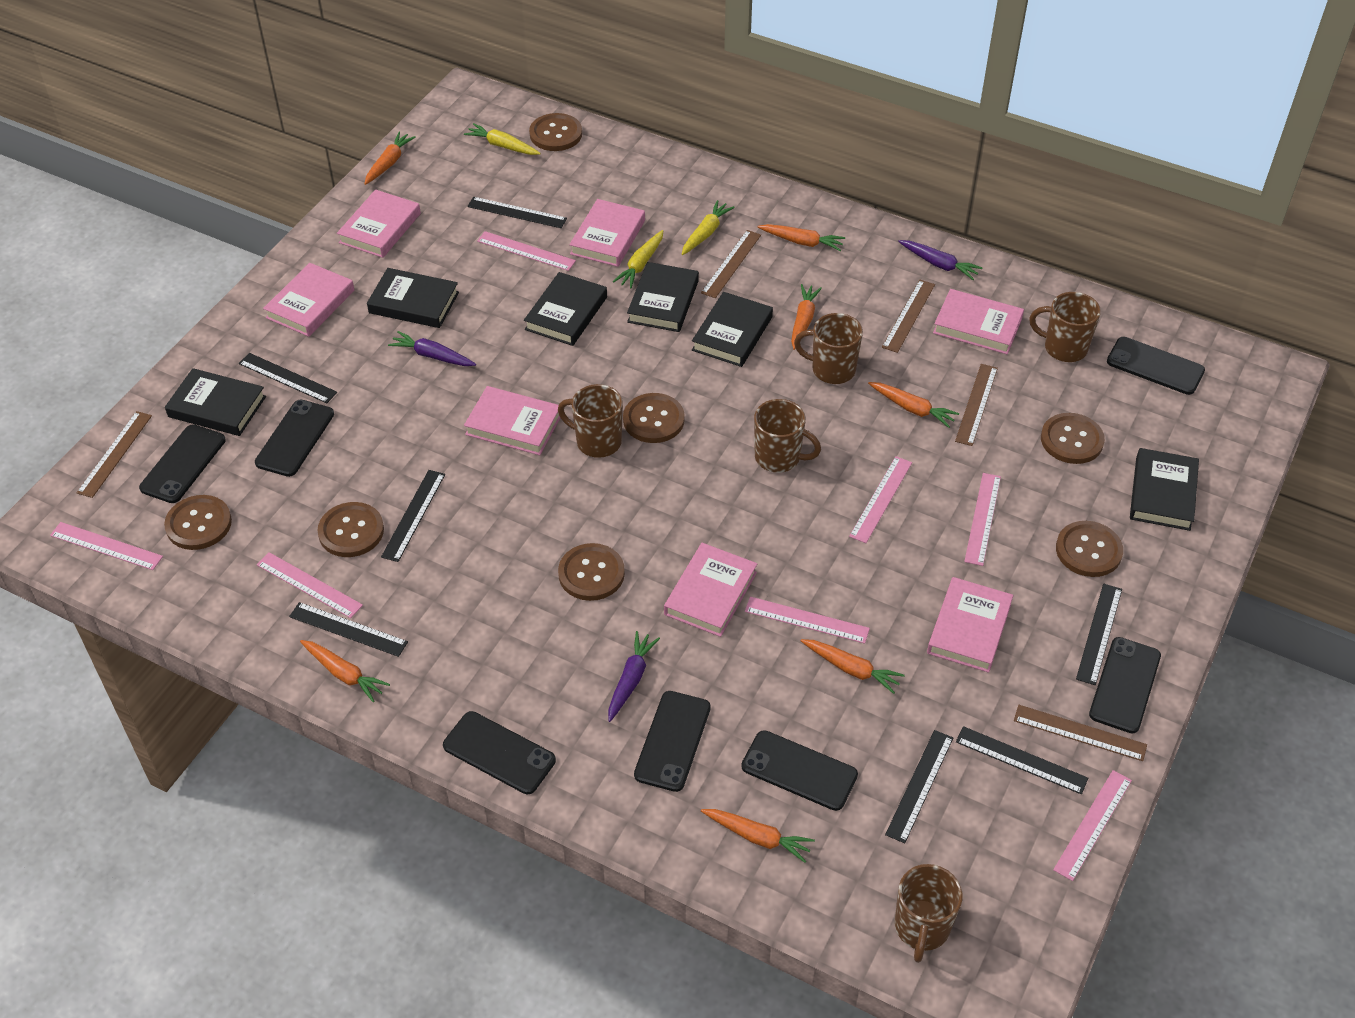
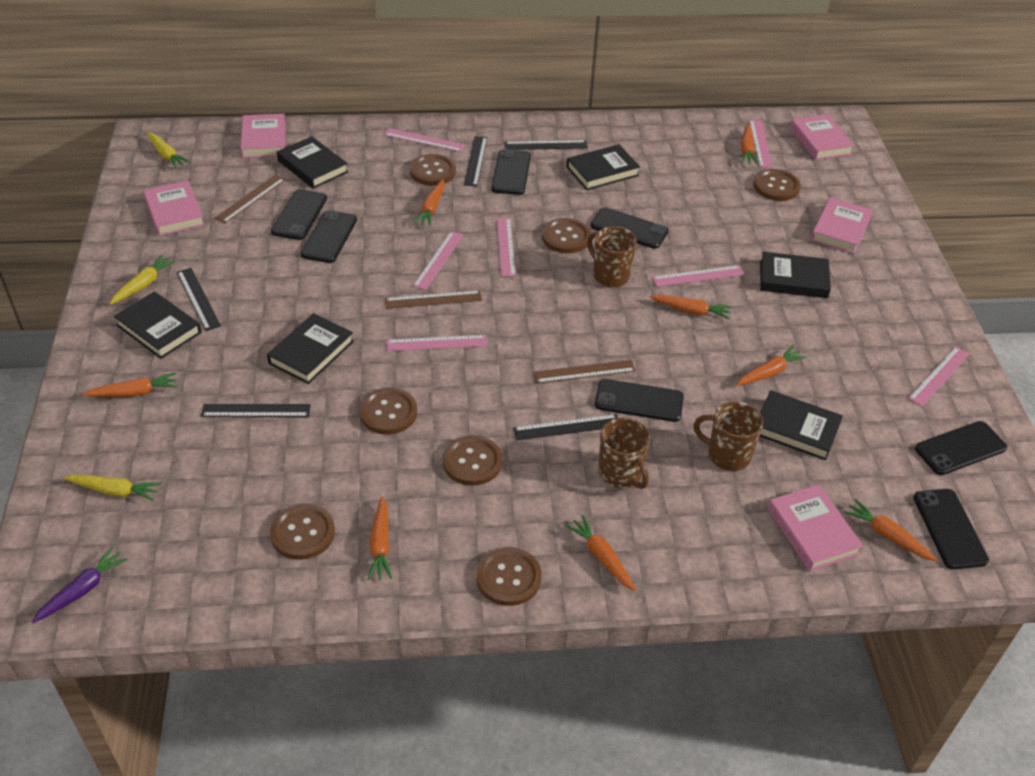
black ruler: [239,353,337,403] [289,602,408,657] [381,470,445,562] [467,197,567,228] [885,730,953,843] [956,726,1088,794] [1076,584,1122,685] = 7 -> [177,268,221,331] [201,404,311,417] [464,136,487,186] [505,140,588,150] [513,414,618,440] = 5
brown mug: [558,384,623,458] [754,399,821,473] [794,313,863,384] [895,864,963,963] [1029,292,1101,362] = 5 -> [587,226,637,287] [598,418,650,489] [693,401,764,471] = 3
brown ruler: [76,411,152,498] [701,230,761,298] [882,280,935,353] [955,364,998,446] [1014,705,1147,761] = 5 -> [215,175,285,223] [385,290,482,309] [534,360,636,384] = 3
orange carrot: [300,640,390,702] [364,132,416,185] [701,809,815,863] [758,224,845,251] [791,284,822,350] [801,639,905,694] [868,382,959,428] = 7 -> [83,372,177,397] [368,497,392,580] [413,179,445,226] [565,515,636,591] [649,295,732,319] [736,346,807,386] [741,123,758,165] [844,499,937,562] = 8
pink book: [263,263,354,337] [337,189,421,258] [464,386,560,455] [569,199,645,267] [664,543,757,637] [927,577,1013,673] [933,289,1024,354] = 7 -> [143,180,205,236] [240,113,286,158] [768,485,863,571] [790,114,855,160] [811,197,873,254] = 5
purple carrot: [388,331,476,366] [608,631,660,722] [898,240,983,280] = 3 -> [32,547,127,623] = 1

